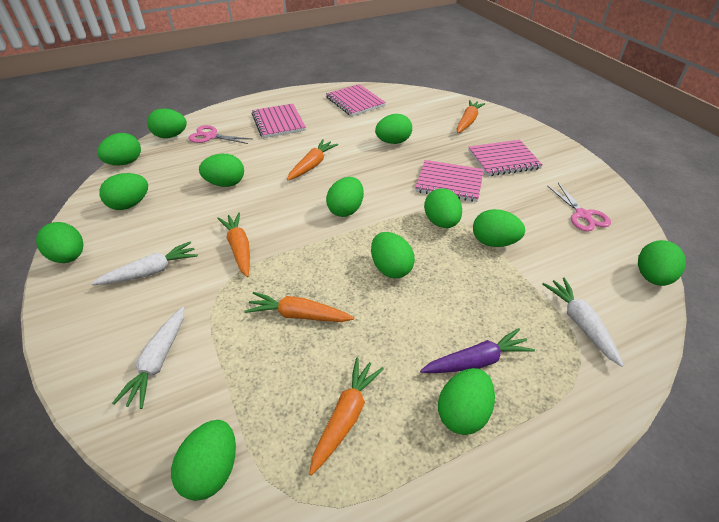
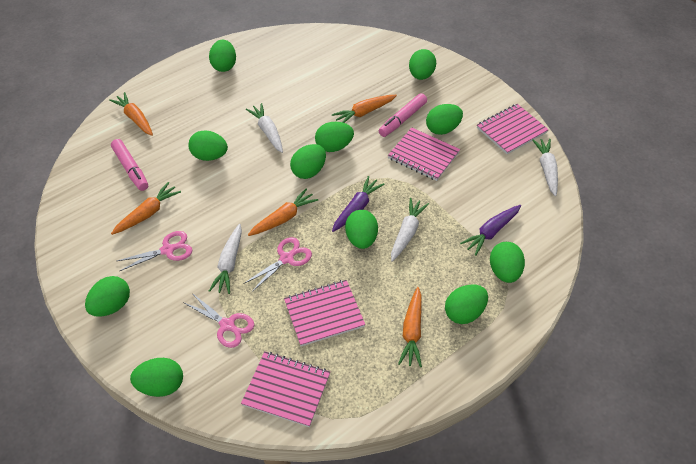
green egg: [36,222,83,263] [97,133,141,165] [99,173,148,210] [147,108,187,138] [171,420,236,501] [199,154,244,187] [326,177,364,217] [371,232,415,278] [375,114,412,144] [424,188,462,228] [438,368,495,435] [473,209,525,247] [638,240,686,286] = 13 -> [85,276,130,317] [130,358,183,397] [188,131,228,161] [209,40,236,72] [290,144,326,179] [315,122,354,152] [345,210,378,249] [409,49,436,80] [426,104,463,135] [445,284,488,324] [490,242,525,283] = 11
pink marker: none = 0 -> [111,139,148,191] [379,93,427,137] = 2
pink scissors: [188,125,251,144] [547,183,611,231] = 2 -> [117,231,192,271] [183,293,254,348] [243,237,312,292] = 3
purple carrot: [420,328,535,373] = 1 -> [332,176,385,232] [460,205,521,256] = 2
white carrot: [91,241,198,285] [112,307,184,409] [542,278,624,367] = 3 -> [209,224,242,294] [246,103,283,153] [391,198,429,262] [532,139,558,196] = 4

